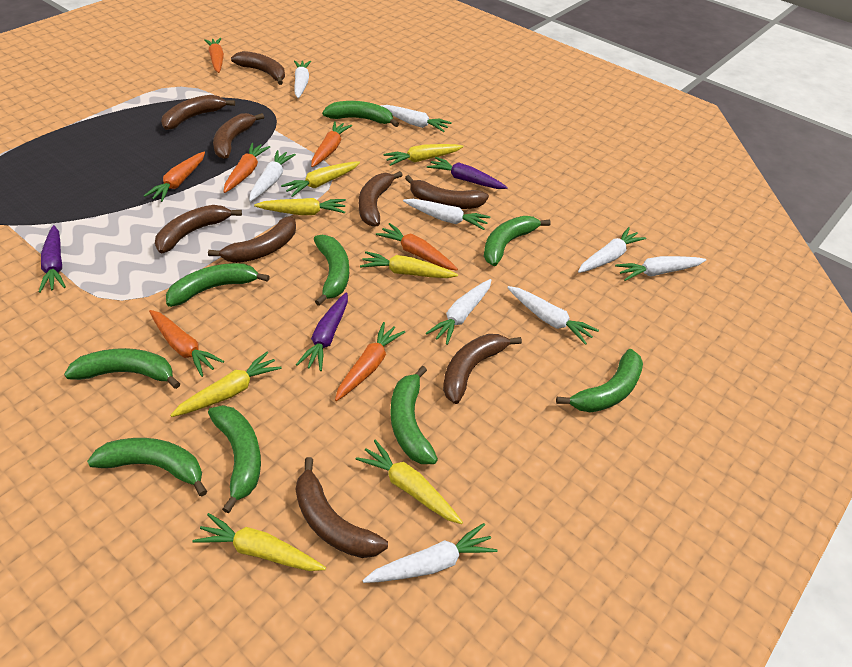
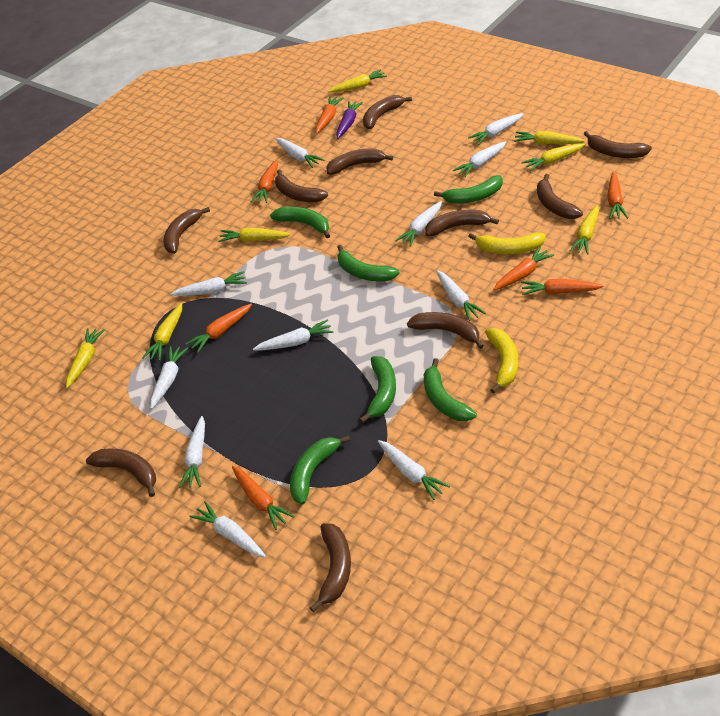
brown banana: [155,205,242,253] [161,95,235,130] [208,216,296,263] [213,113,264,159] [231,51,285,85] [295,457,388,558] [359,171,403,226] [405,175,489,209] [443,334,522,404] = 9 -> [86,448,156,497] [163,207,210,254] [275,169,328,202] [310,523,351,612] [326,148,393,175] [363,95,412,129] [407,312,484,349] [425,210,499,236] [537,174,583,219] [584,131,652,158] = 10
green banana: [64,348,180,389] [87,438,207,496] [166,263,270,307] [208,405,261,513] [314,235,349,306] [322,101,399,127] [391,366,438,464] [484,216,551,266] [556,349,643,413] = 9 -> [270,207,330,238] [290,435,350,505] [337,245,399,282] [359,356,396,423] [424,358,477,421] [434,175,503,204] = 6
purple carrot: [39,225,66,293] [296,292,348,371] [427,157,508,189] = 3 -> [336,101,363,139] = 1
white carrot: [249,150,296,202] [294,60,311,98] [363,523,497,583] [380,105,452,132] [403,199,490,230] [426,279,491,345] [507,286,599,345] [578,227,646,273] [615,256,706,281] = 9 -> [150,346,188,409] [170,271,247,296] [179,416,205,488] [189,501,266,558] [253,319,333,350] [275,138,324,168] [378,440,450,500] [395,201,442,247] [436,270,486,321] [453,141,506,177] [468,113,523,145] = 11
yellow banana: none = 0 -> [468,232,546,254] [485,328,518,393] = 2

